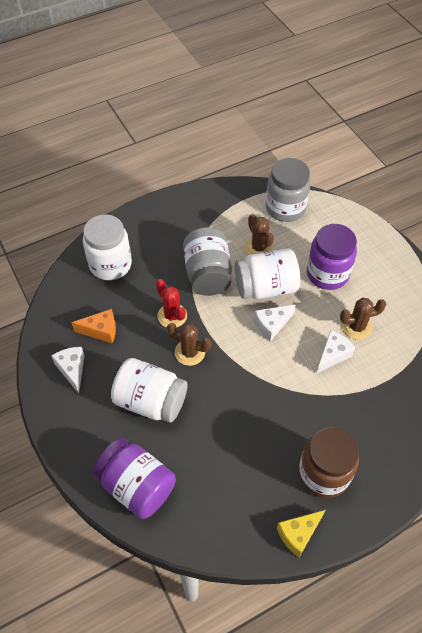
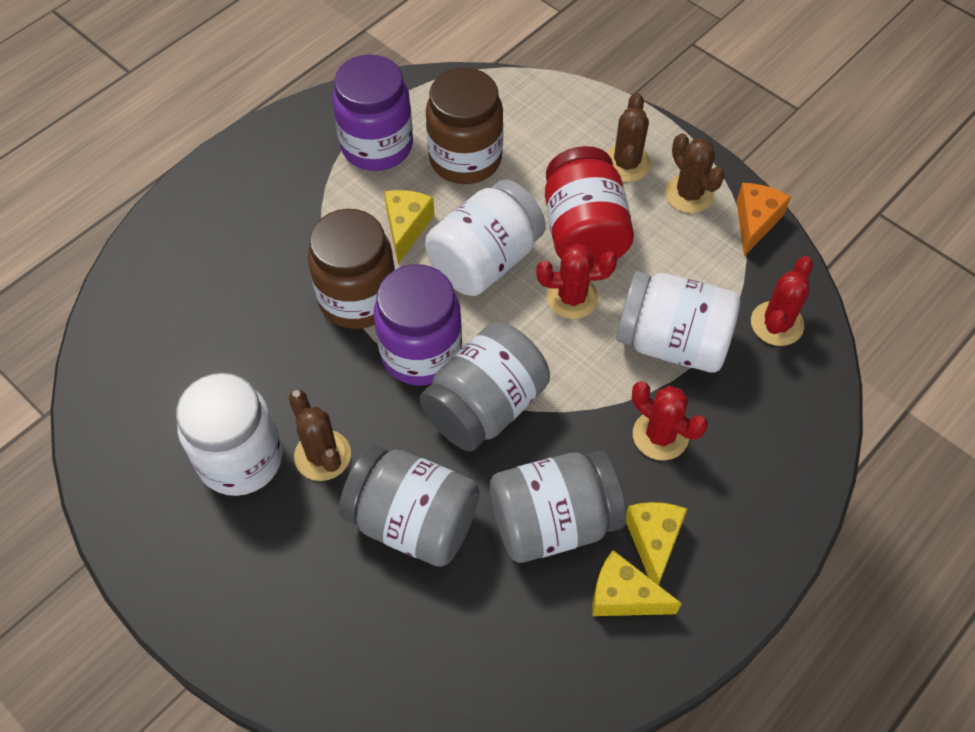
brown jar: [299,427,359,498] = 1 -> [308,209,395,329] [426,68,503,184] = 2
grey jar: [183,227,232,296] [266,158,311,222] = 2 -> [339,445,479,567] [420,322,550,451] [490,451,626,563] = 3
red cactus: [156,279,187,327] = 1 -> [536,244,617,319] [632,382,708,461] [751,256,813,346] = 3
red jar: none = 0 -> [545,146,634,264] = 1
white cheese: [51,347,84,393] [254,305,295,341] [317,330,356,373] = 3 -> none = 0
yellow cheese: [277,510,325,557] = 1 -> [384,190,435,264] [592,550,682,616] [626,502,687,585] = 3

